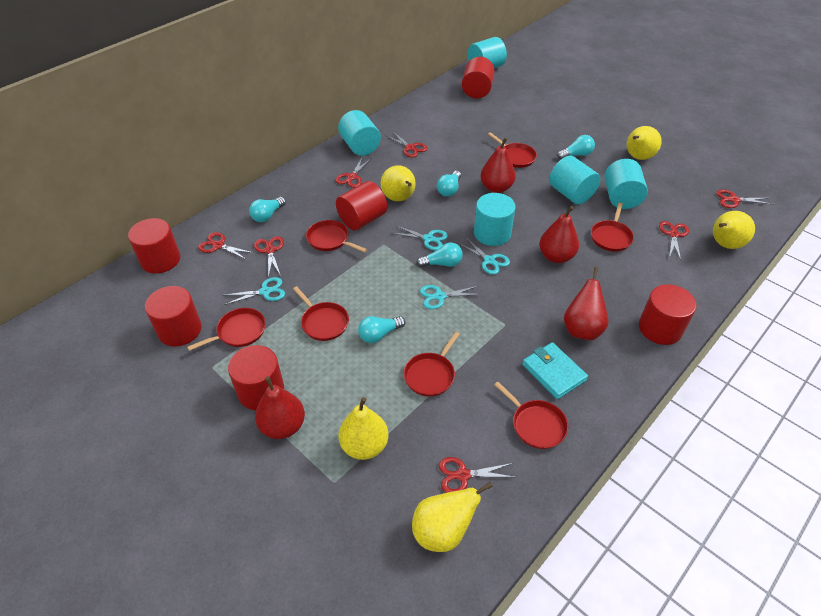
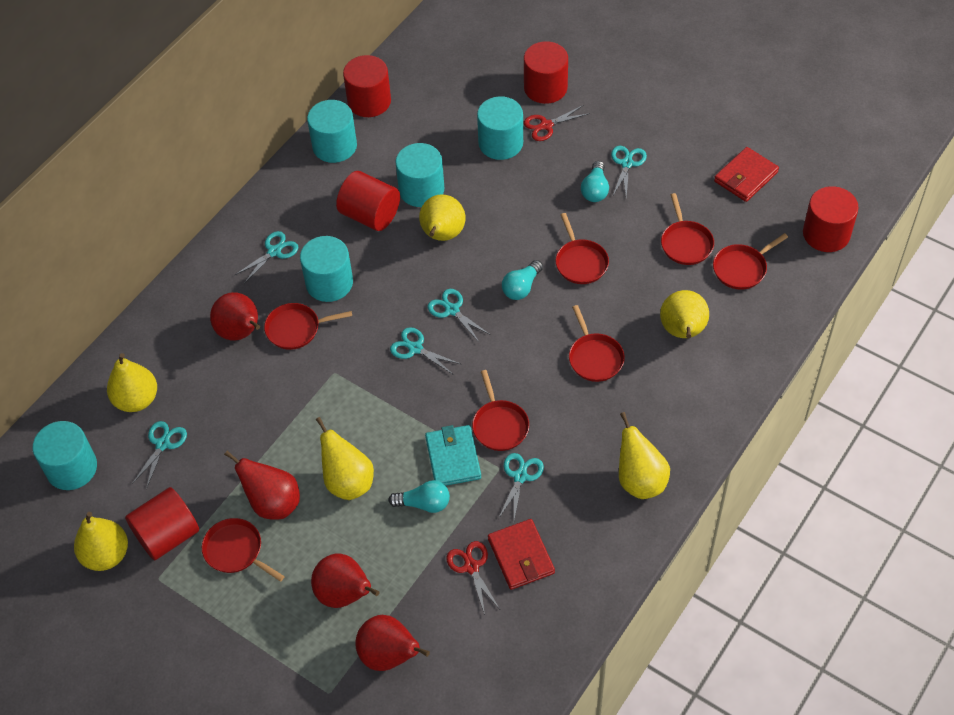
red cylinder: [128,218,180,273] [145,286,202,347] [228,345,284,410] [336,181,387,230] [462,57,495,98] [639,284,697,345] = 6 -> [125,487,199,560] [336,171,400,231] [343,55,391,117] [524,41,568,104] [803,186,859,252] = 5
red scissors: [198,232,254,260] [254,236,284,278] [336,158,372,188] [386,131,427,157] [439,457,514,493] [659,221,689,260] [716,190,771,208] = 7 -> [447,541,500,615] [524,105,590,141] = 2
red wallet: none = 0 -> [488,519,555,590] [714,147,779,202] = 2
turquoise light bulb: [249,197,286,222] [358,316,406,343] [416,243,463,267] [437,171,461,197] [557,135,595,159] = 5 -> [388,480,450,513] [502,260,543,300] [581,161,609,202] = 3
turquoise scissors: [224,277,285,305] [392,225,448,250] [420,285,482,309] [457,237,510,275] = 4 -> [132,421,187,489] [235,231,298,282] [390,327,460,374] [428,289,491,343] [498,453,544,520] [611,146,647,197] = 6
yellow pear: [338,397,388,460] [381,165,416,201] [412,482,493,552] [627,126,662,160] [713,211,755,249] = 5 -> [74,512,128,571] [107,353,157,412] [316,417,374,500] [419,194,466,241] [619,412,670,499] [660,290,709,338] = 6

